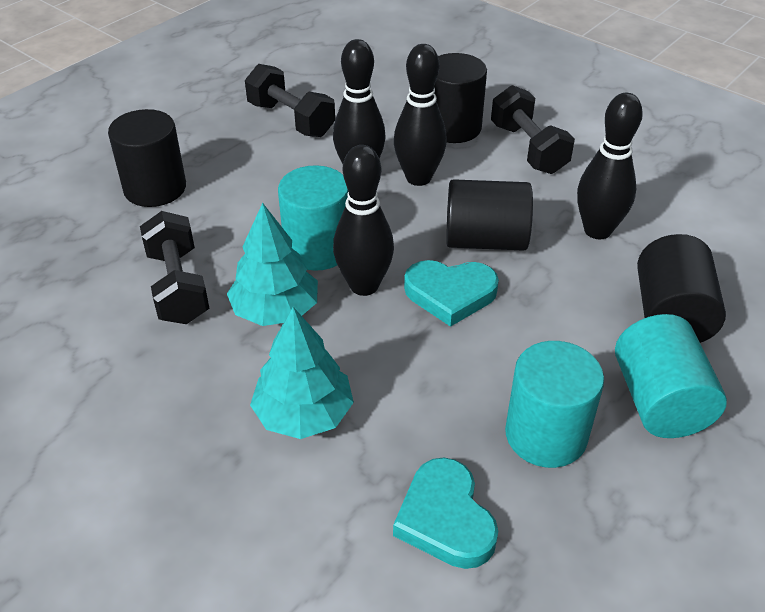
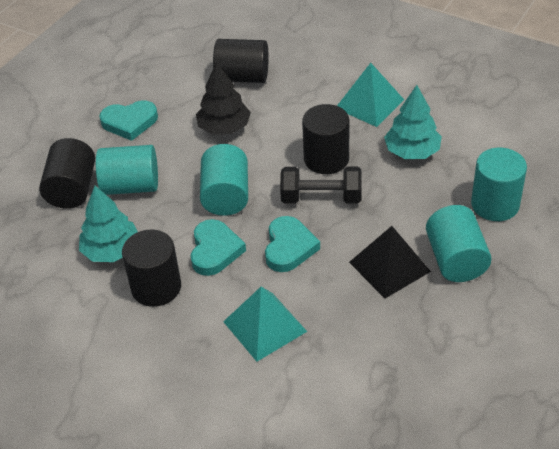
black bowling pin: [333,39,386,164] [333,145,394,296] [394,44,447,186] [577,93,643,239] = 4 -> none = 0
black dumbbell: [140,211,209,324] [245,64,335,137] [491,85,575,174] = 3 -> [280,167,362,204] = 1
black pyramid: none = 0 -> [349,226,431,299] = 1
black tree: none = 0 -> [196,62,251,135] = 1
turquoise cylinder: [278,165,348,271] [505,341,604,468] [615,314,727,438] = 3 -> [96,145,158,195] [200,144,248,216] [426,205,492,282] [471,148,527,221] = 4
turquoise heart: [393,457,498,569] [404,260,499,327] = 2 -> [99,100,158,141] [191,219,246,276] [265,216,320,272] = 3
turquoise pyramid: none = 0 -> [223,287,307,362] [337,63,404,127] = 2

